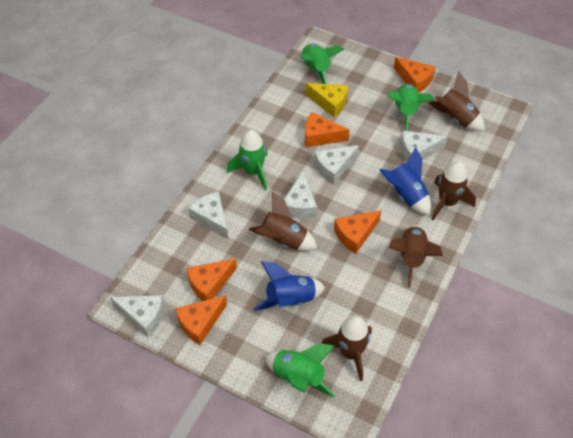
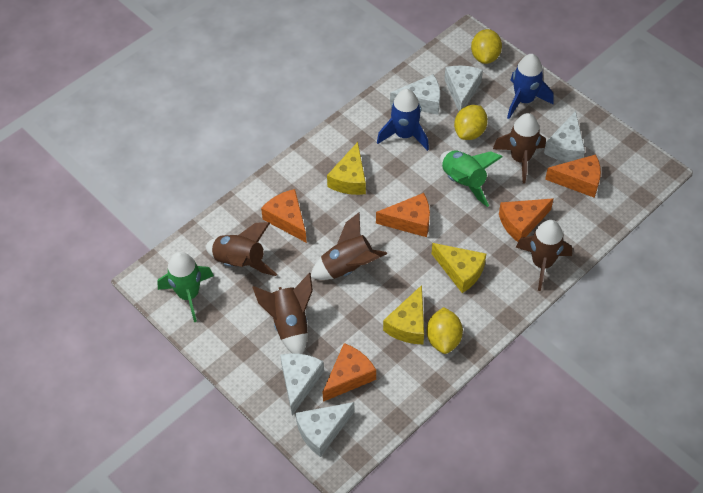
green rocket: [227,130,268,191] [265,343,336,397] [300,44,345,84] [388,84,434,131] = 4 -> [157,252,214,322] [440,150,503,207] = 2
yellow cheese: [305,83,348,117] = 1 -> [327,142,366,195] [383,285,424,344] [432,243,486,293] = 3
yellow lemon: none = 0 -> [426,307,463,354] [454,105,488,140] [471,29,502,64] = 3

